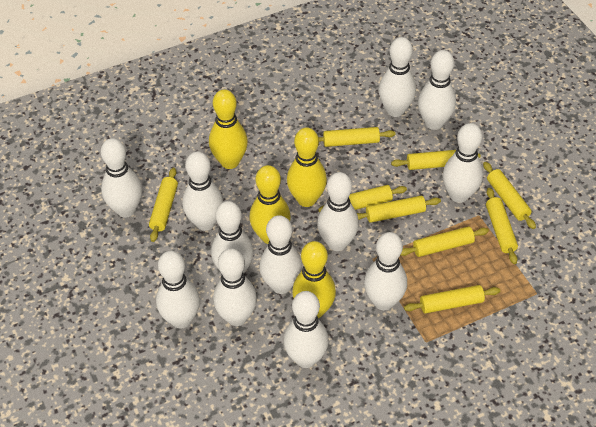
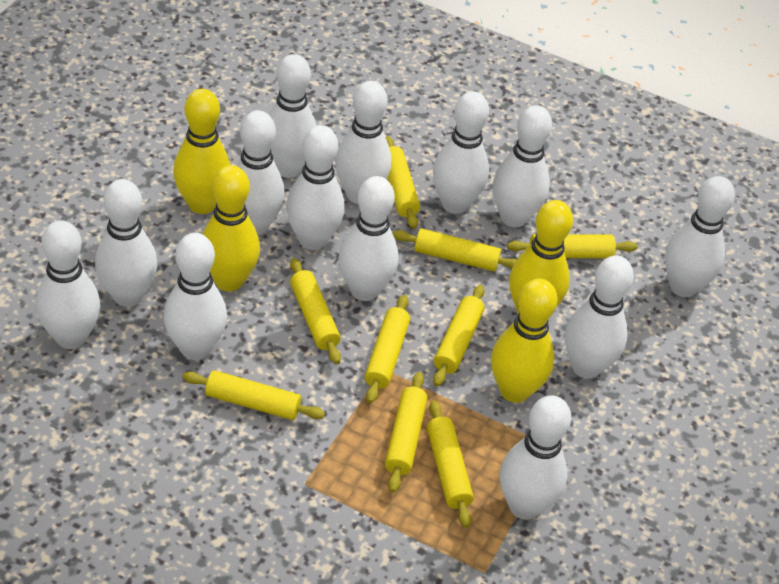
white bowling pin: [101,138,142,218] [156,251,200,329] [182,151,223,231] [211,201,254,273] [213,248,257,326] [259,215,302,294] [284,291,329,368] [317,172,359,251] [364,232,407,310] [379,37,416,117] [418,50,456,130] [443,123,483,203] = 12 -> [36,220,100,349] [95,179,157,307] [164,233,227,360] [236,111,285,235] [269,54,317,178] [286,125,344,250] [335,81,391,204] [339,176,398,301] [433,91,489,214] [493,105,552,227] [500,395,571,520] [565,255,634,379] [665,176,735,297] = 13

